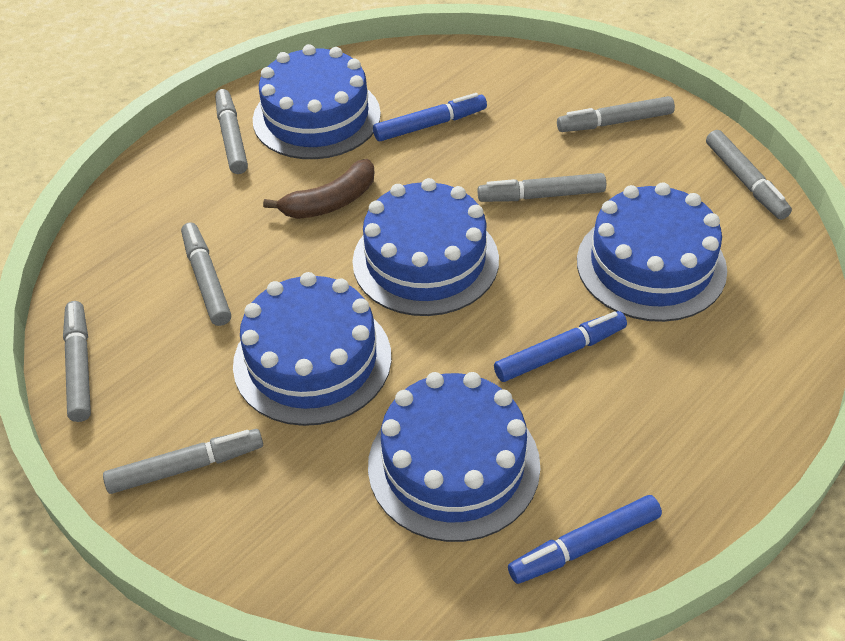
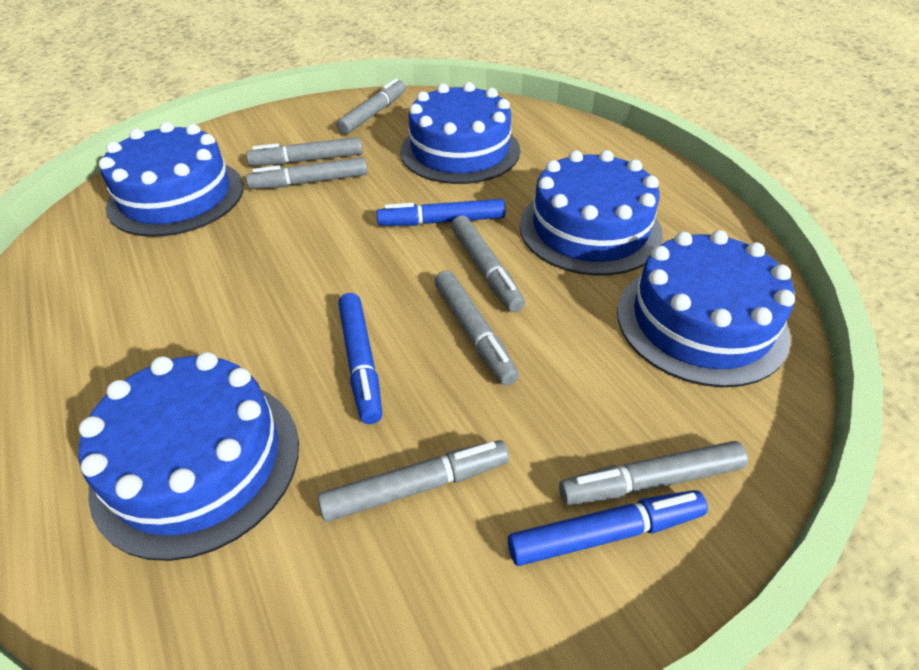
brown banana: [263,159,375,219] = 1 -> none = 0

